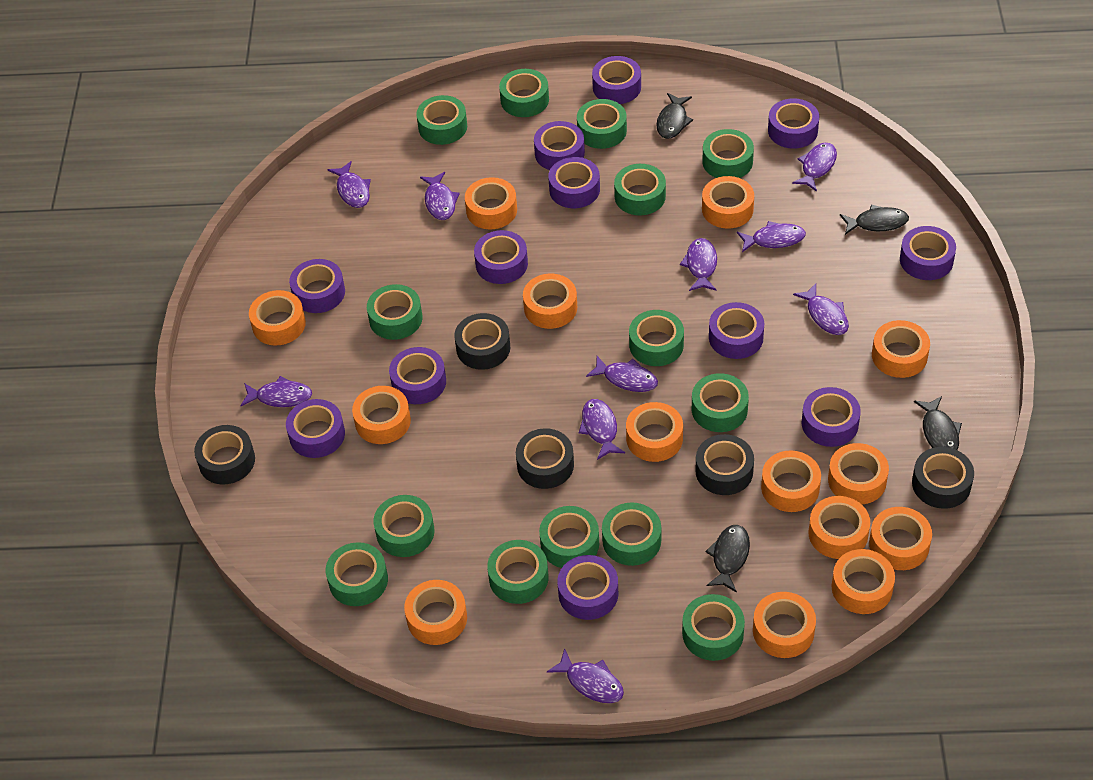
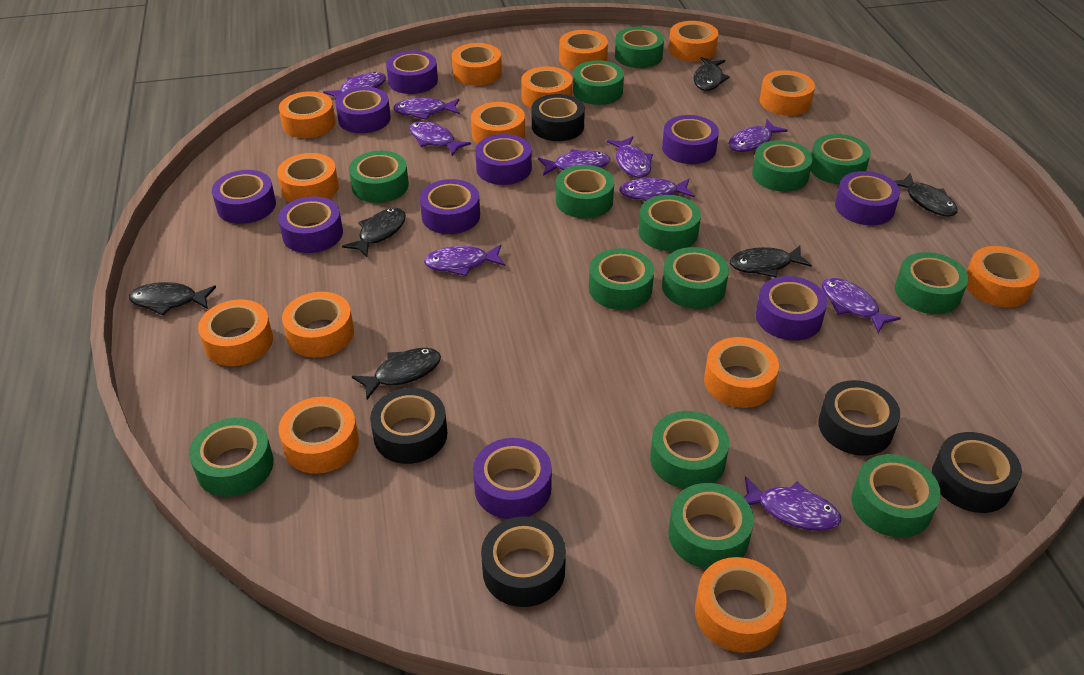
black fish: [656,93,693,139] [705,525,750,593] [840,204,909,235] [914,396,962,450] = 4 -> [129,282,216,315] [342,208,406,257] [352,348,441,400] [694,57,730,91] [730,246,812,277] [894,173,958,217] = 6
purple tape: [286,399,345,458] [289,259,345,313] [389,347,446,404] [474,230,528,284] [534,121,585,170] [548,157,600,208] [557,555,618,620] [592,56,641,104] [709,302,764,359] [768,98,819,149] [802,387,861,447] [900,226,956,280] = 12 -> [212,170,276,224] [278,197,343,253] [335,87,391,133] [386,51,438,94] [420,179,480,234] [473,438,552,519] [475,134,532,185] [662,115,719,164] [756,276,827,341] [835,171,900,225] = 10

